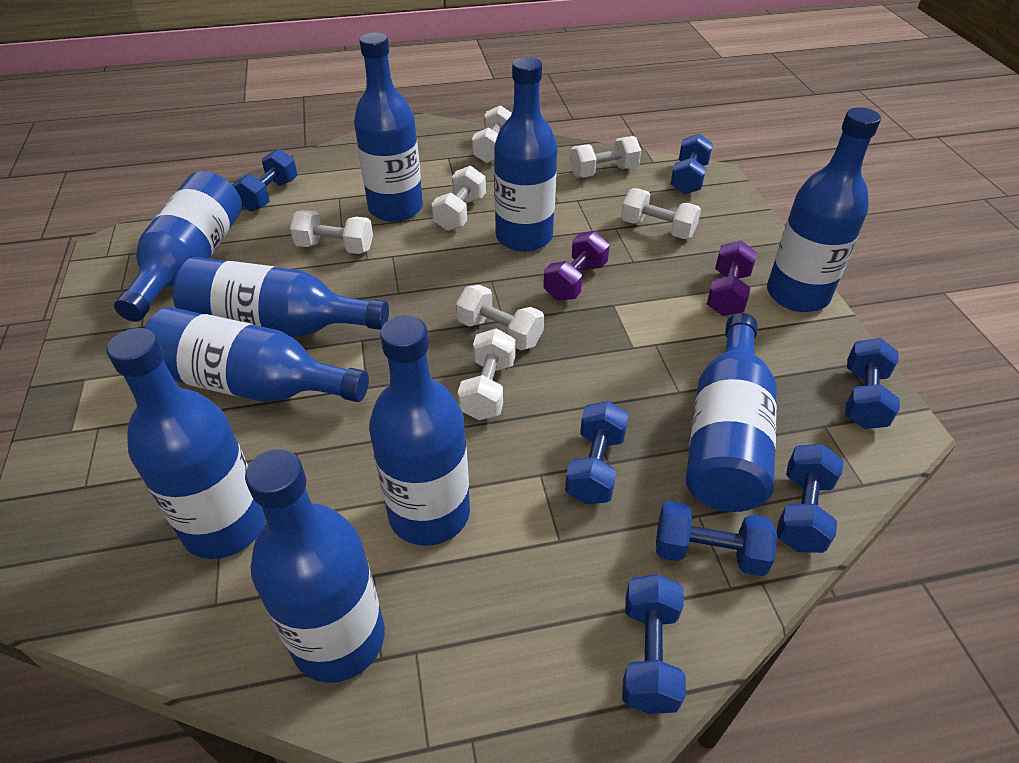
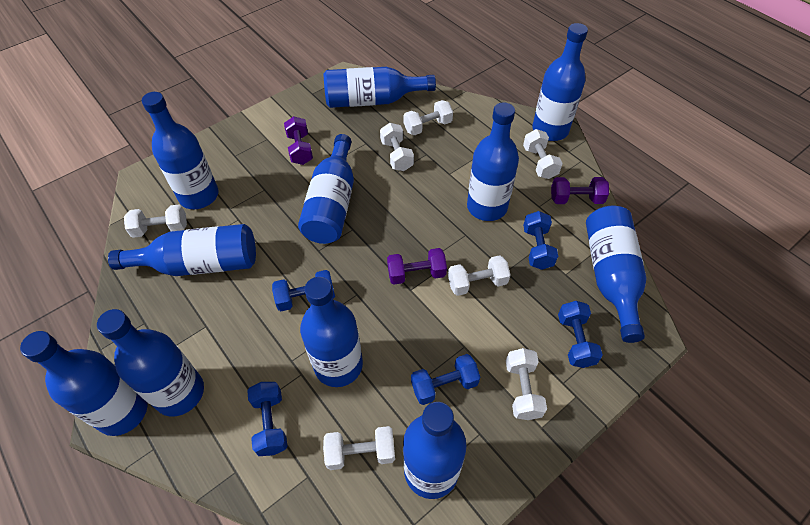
blue bottle: [107,328,266,559] [114,171,242,322] [144,307,369,402] [173,257,389,338] [245,449,385,683] [354,33,423,222] [369,315,470,546] [494,57,557,252] [686,313,777,512] [767,107,881,312] = 10 -> [20,331,148,436] [97,309,204,416] [108,224,256,276] [142,92,218,209] [298,134,354,244] [300,277,363,387] [324,67,436,108] [403,402,467,499] [467,103,519,221] [532,23,588,141] [586,206,647,343] = 11
blue dumbbell: [232,149,298,212] [565,401,629,504] [622,574,686,714] [656,501,777,576] [670,133,713,195] [776,444,844,553] [845,338,900,429] = 7 -> [247,382,288,456] [272,270,335,311] [411,354,480,405] [523,211,558,270] [558,301,603,368] = 5
purple dumbbell: [543,231,610,301] [707,241,757,316] = 2 -> [284,116,313,165] [387,248,447,285] [551,177,609,204] = 3

